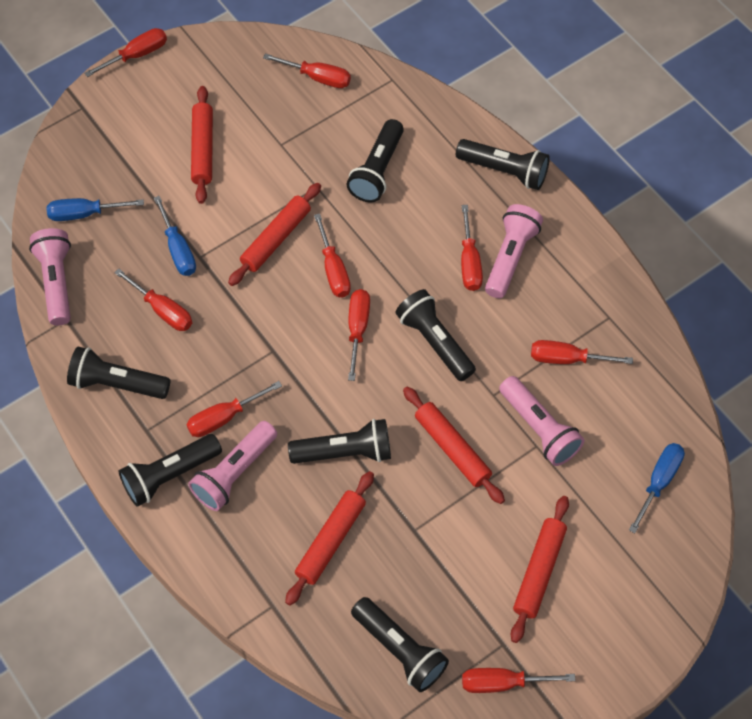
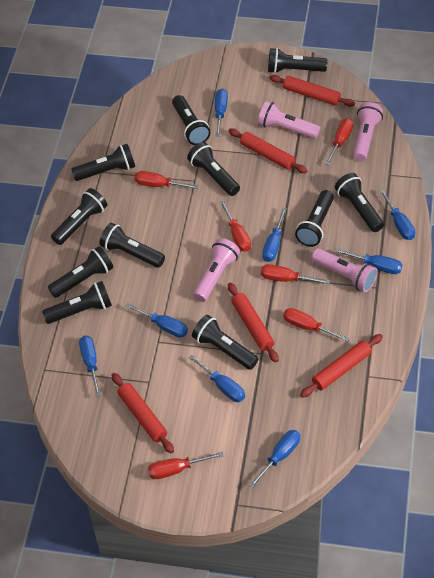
black flashlight: [67,347,170,399] [119,434,222,507] [288,419,391,464] [347,119,404,203] [351,597,449,692] [395,289,476,381] [456,139,550,190] = 7 -> [42,281,112,324] [48,246,113,298] [51,188,107,245] [71,144,135,181] [100,223,165,268] [172,95,210,145] [187,142,240,196] [192,315,258,370] [268,48,328,74] [295,190,334,247] [335,173,384,232] = 11
blue screwdriver: [46,198,144,221] [154,196,196,276] [629,443,685,533] = 3 -> [79,335,101,397] [125,303,188,338] [189,355,245,402] [215,89,228,137] [249,430,300,488] [262,208,287,262] [335,248,403,274] [380,190,415,240] = 8
red screwdriver: [84,28,167,77] [114,268,192,331] [187,381,282,437] [263,53,351,88] [314,213,351,297] [348,289,370,381] [461,205,483,291] [462,668,576,693] [531,340,633,364] = 9 -> [134,171,199,189] [148,452,223,479] [220,200,251,251] [261,264,330,284] [283,308,350,342] [325,118,353,165] = 6

